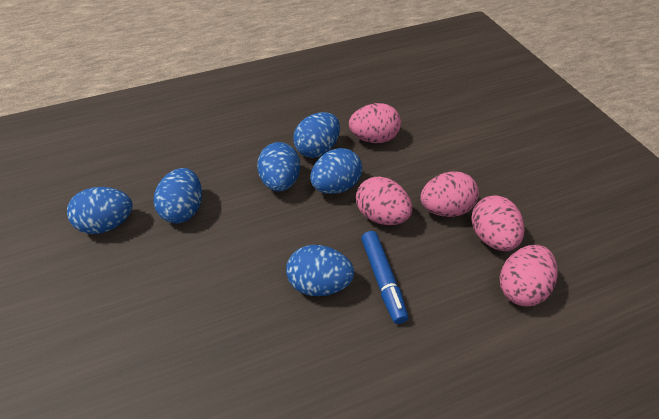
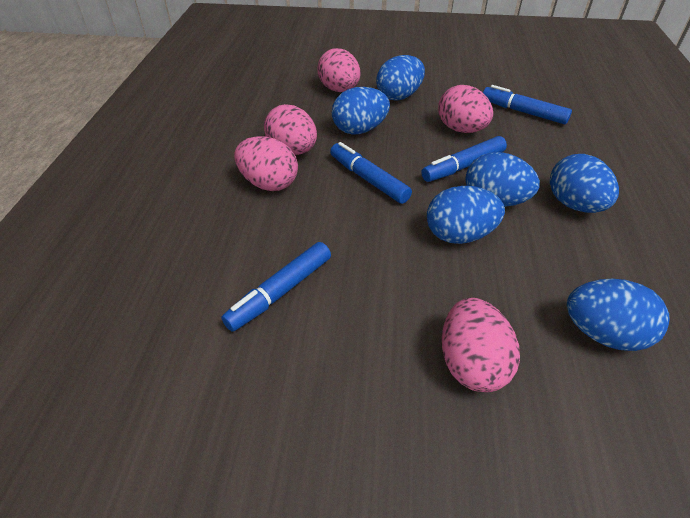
blue marker: [361,231,408,324] = 1 -> [221,242,331,332] [330,142,412,204] [421,136,507,182] [483,85,572,124] = 4

